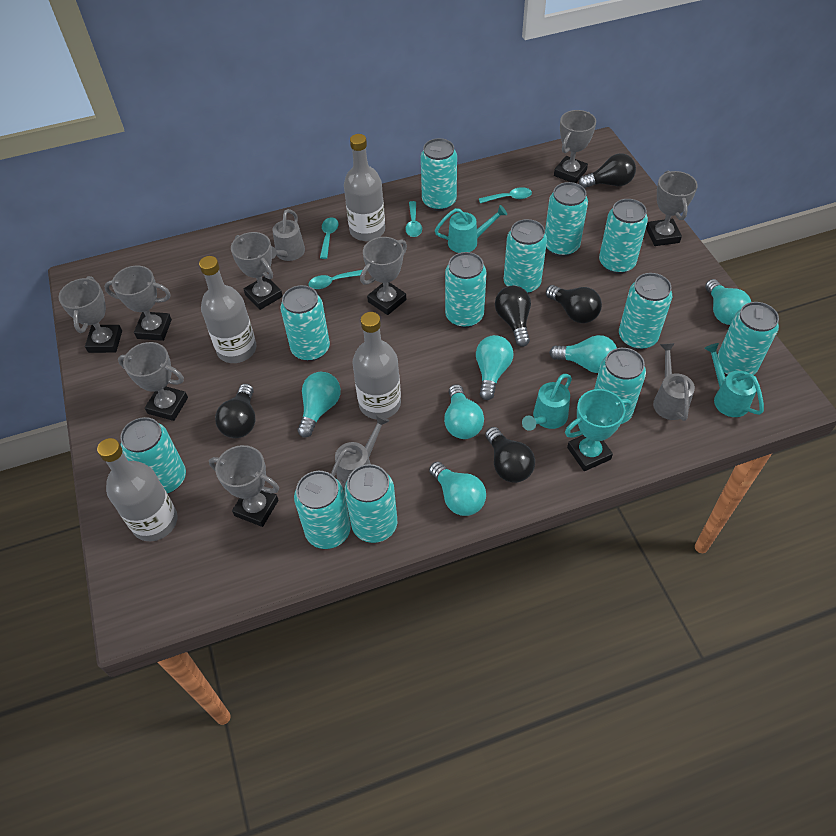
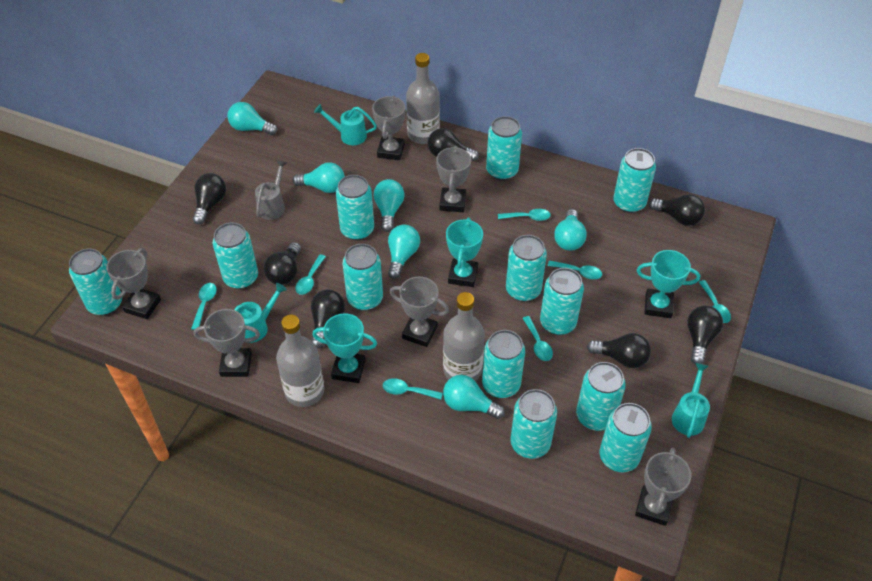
black light bulb: [215,384,255,438] [485,427,535,483] [495,286,531,347] [546,285,602,323] [579,153,636,188] = 5 -> [193,173,226,225] [264,242,301,285] [311,289,345,348] [428,128,479,161] [587,333,651,368] [649,194,705,226] [687,306,723,364] = 7
grey bottle: [97,438,177,541] [199,256,256,363] [344,134,385,241] [352,312,401,419] = 4 -> [276,315,324,407] [406,53,440,144] [443,292,485,381] = 3
grey trophy: [58,276,122,353] [104,266,172,341] [118,342,188,421] [209,445,279,527] [231,232,283,310] [360,237,407,315] [554,110,596,183] [646,171,698,246] = 8 -> [106,248,161,319] [194,309,260,377] [372,95,405,160] [390,277,449,347] [436,146,471,212] [635,448,691,526] = 6
grey watering can: [271,209,305,261] [331,414,389,488] [653,343,695,421] = 3 -> [255,160,287,220] = 1
turquoise spoon: [308,270,362,289] [320,217,339,259] [405,201,422,237] [479,187,532,203] = 4 -> [191,283,217,330] [295,254,326,295] [383,378,443,400] [498,209,551,221] [523,316,553,361] [548,260,602,279] [699,280,731,323] = 7
turquoise trophy: [565,389,632,471] = 1 -> [312,313,377,383] [446,218,483,287] [637,250,700,318] = 3

